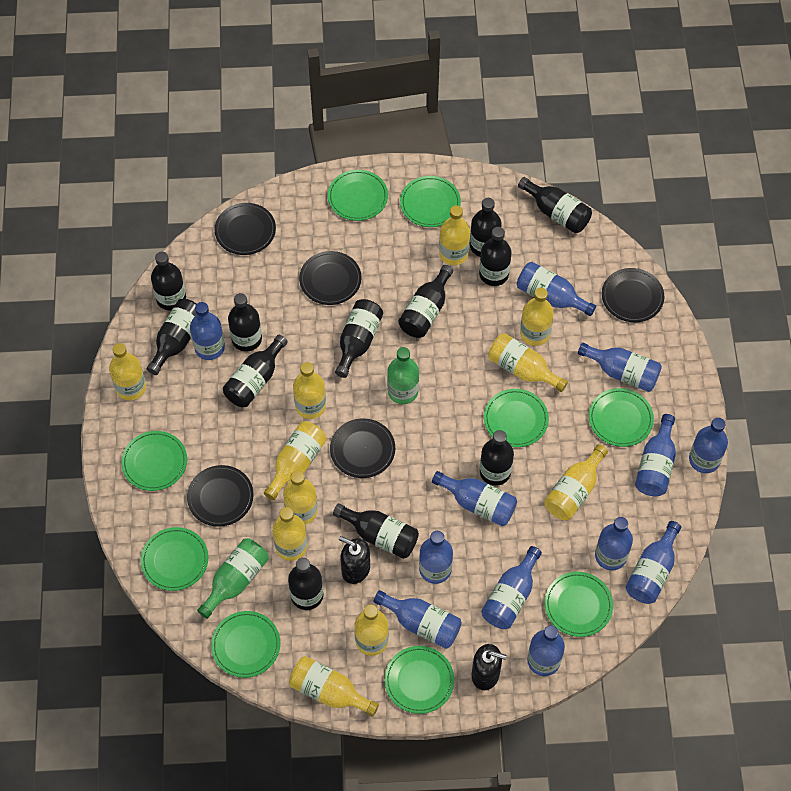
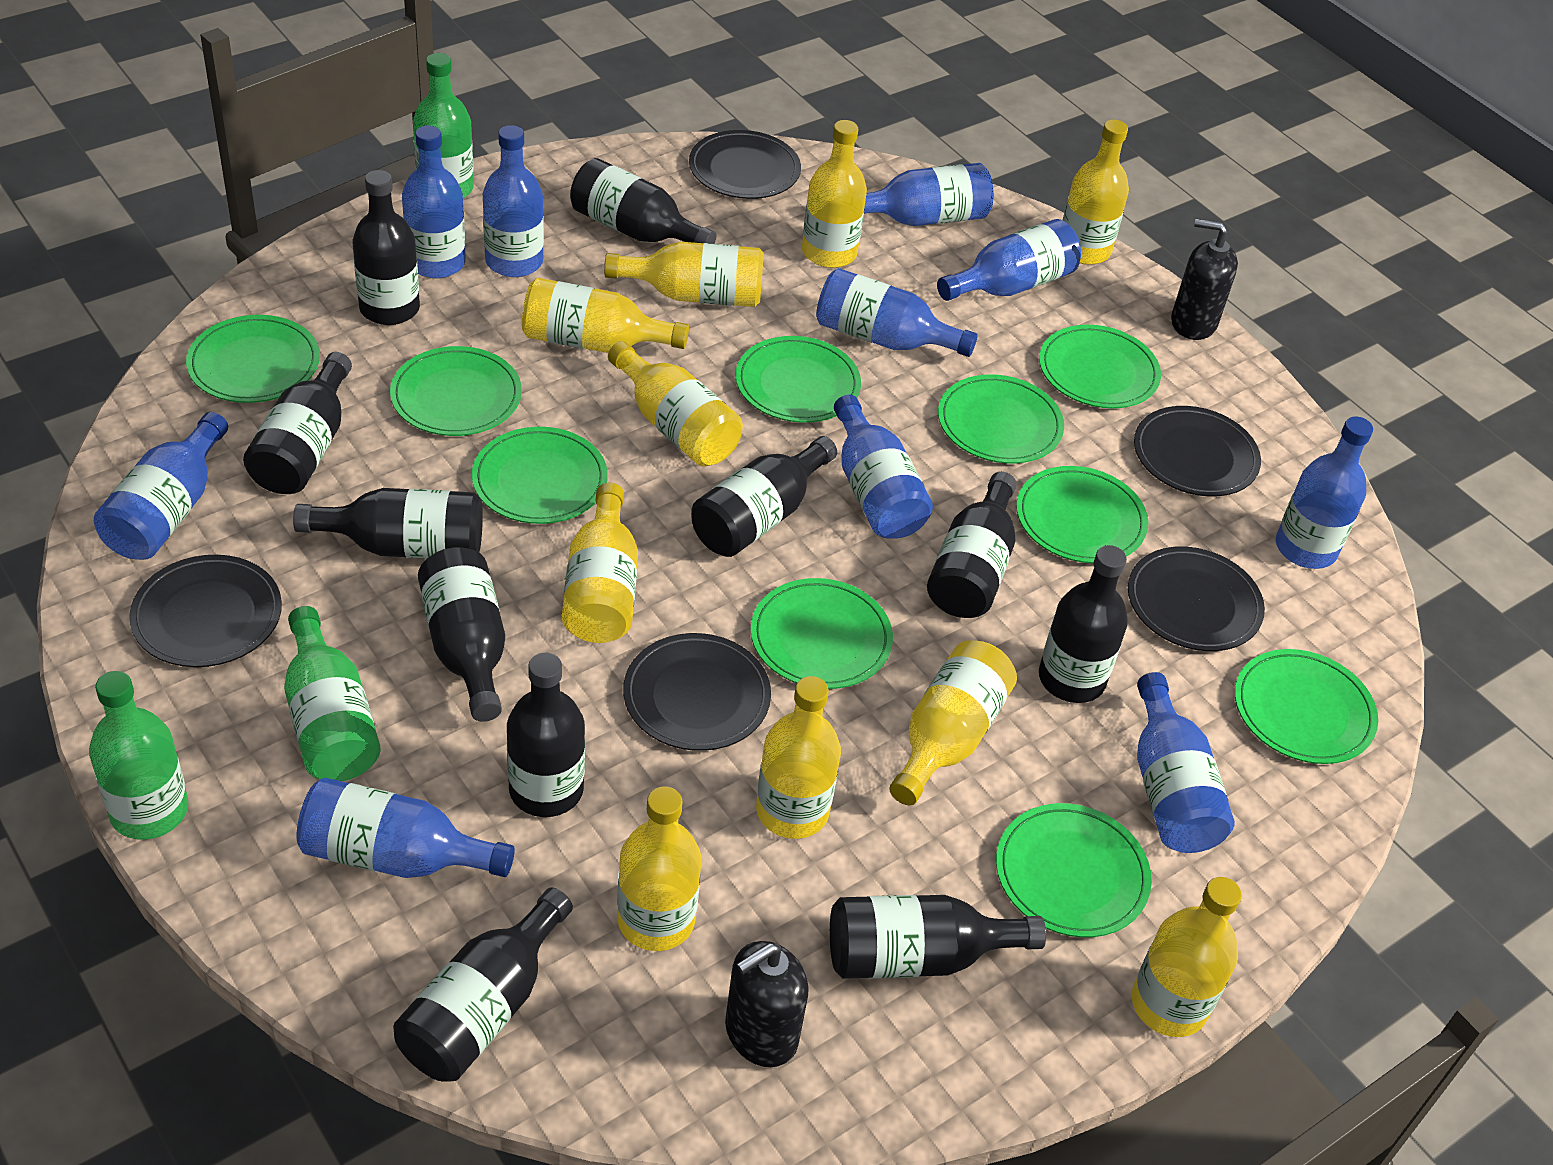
black bottle: [147,299,197,375] [151,252,186,311] [223,335,288,407] [228,293,262,352] [288,558,323,610] [333,503,419,559] [335,299,383,378] [398,265,453,338] [470,198,502,257] [479,227,511,286] [480,430,514,486] [518,177,592,233] = 12 -> [243,352,352,494] [293,488,483,559] [352,170,420,325] [393,887,573,1082] [418,547,505,722] [507,653,585,817] [570,158,716,244] [691,436,837,557] [830,895,1046,979] [927,472,1016,618] [1039,545,1128,703] = 11
blue bottle: [190,302,225,360] [374,590,462,649] [419,531,453,584] [432,471,517,526] [481,546,542,629] [517,262,596,316] [527,625,565,676] [578,343,662,392] [595,517,633,570] [626,521,681,604] [635,414,676,496] [689,418,728,473] = 12 -> [94,412,228,560] [297,778,515,878] [402,125,466,278] [483,125,544,277] [816,268,978,357] [834,394,933,539] [864,163,994,226] [937,219,1081,301] [1137,672,1235,853] [1276,416,1373,569] = 10
green bottle: [197,538,269,619] [387,347,419,404] = 2 -> [89,671,188,840] [284,606,381,781] [413,53,474,198] = 3
green plate: [121,431,187,491] [141,527,208,591] [211,611,280,678] [328,170,388,221] [384,646,454,714] [400,176,461,227] [484,389,549,447] [545,572,613,637] [589,388,654,447] = 9 -> [186,315,320,403] [390,346,522,436] [472,427,608,524] [735,336,861,423] [750,578,893,689] [938,374,1064,463] [996,803,1152,937] [1016,466,1148,563] [1039,325,1161,408] [1235,649,1378,764] = 10
yellow bottle: [109,343,146,400] [264,421,327,500] [272,507,308,561] [283,471,318,525] [289,656,379,717] [293,362,326,419] [354,604,389,656] [439,205,470,265] [488,333,568,392] [520,288,554,346] [544,444,608,520] = 11 -> [522,278,689,353] [562,482,638,643] [604,242,764,307] [608,341,743,466] [617,786,701,951] [756,676,841,839] [802,120,867,268] [889,640,1017,805] [1063,120,1129,265] [1132,877,1242,1037] = 10

